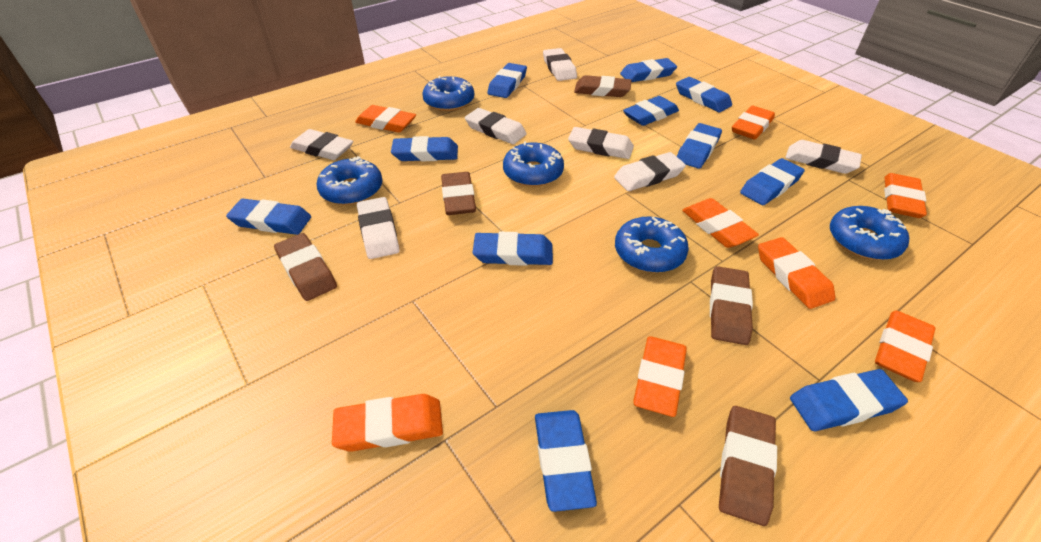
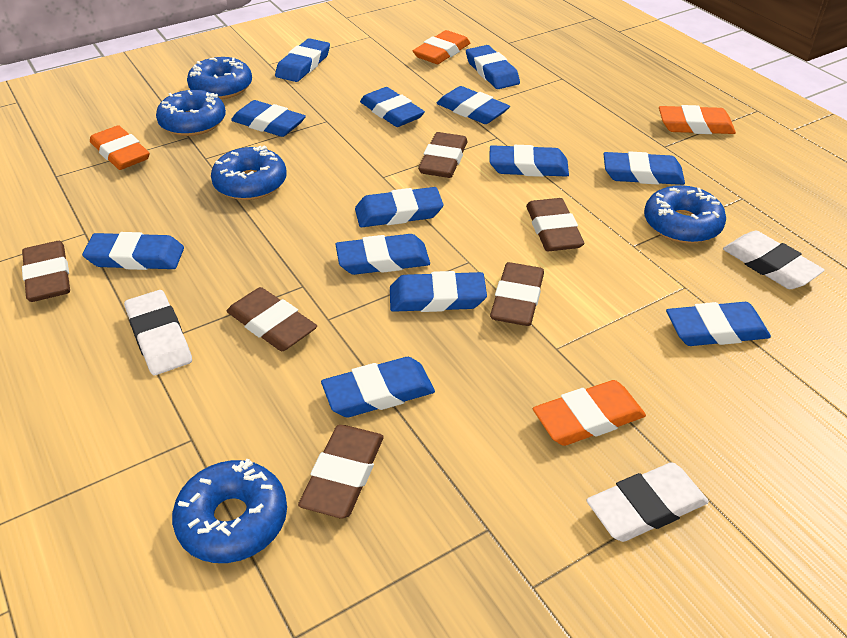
blue eraser: [226,199,311,235] [391,136,458,161] [473,232,553,266] [487,63,527,98] [535,410,597,512] [620,58,677,82] [623,96,679,126] [676,77,732,112] [677,123,722,169] [740,158,805,205] [790,369,908,431] = 11 -> [82,232,184,270] [231,100,306,137] [275,38,330,82] [321,357,435,417] [335,234,430,275] [355,187,444,227] [360,87,425,127] [390,271,487,312] [436,86,510,124] [466,45,520,89] [489,145,569,177] [603,151,685,185] [666,302,771,346] = 13
brown eraser: [274,233,337,301] [441,172,476,215] [574,75,632,97] [710,266,753,345] [719,406,777,526] = 5 -> [22,241,70,302] [227,287,317,351] [298,425,384,519] [418,132,468,178] [490,262,544,326] [526,198,585,251] = 6
orange eraser: [332,394,443,452] [355,105,416,133] [633,336,687,417] [682,198,759,248] [732,106,775,140] [758,237,835,309] [875,311,935,382] [884,173,927,218] = 8 -> [90,125,150,170] [413,30,470,64] [533,380,646,446] [659,105,736,134] = 4
white eraser: [290,129,353,160] [357,197,400,259] [465,108,527,144] [543,48,577,81] [568,127,634,159] [614,152,686,191] [785,140,862,174] = 7 -> [124,290,192,375] [586,462,709,542] [723,231,825,289] = 3

